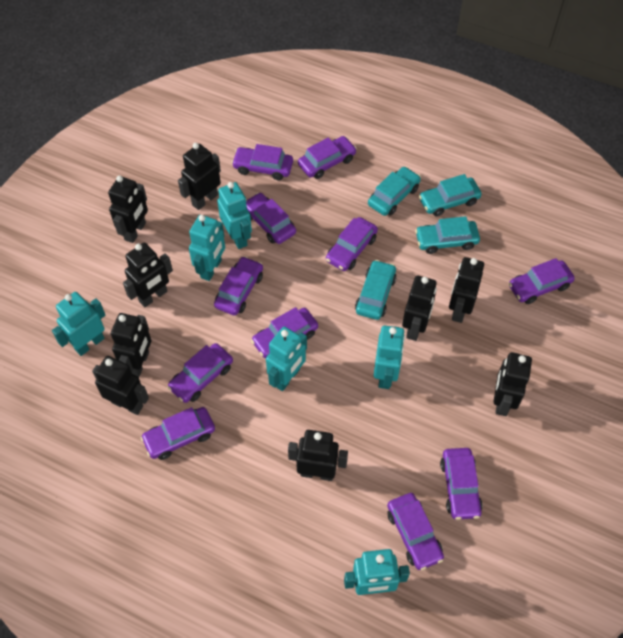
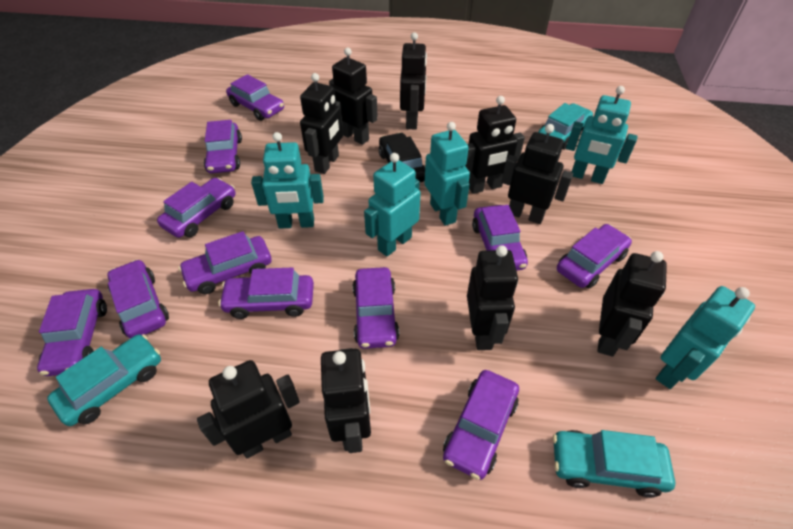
black car: none = 0 -> [379,133,425,182] = 1
turquoise car: [355,260,397,320] [368,167,421,216] [415,216,480,254] [419,174,482,216] = 4 -> [47,334,161,426] [538,103,593,149] [553,430,675,498] = 3
turquoise robot: [52,292,106,356] [189,215,225,281] [217,182,252,249] [266,326,307,391] [344,549,410,595] [373,326,405,389] = 6 -> [251,132,324,229] [364,153,421,256] [424,122,470,226] [566,86,638,184] [656,286,755,389] = 5

